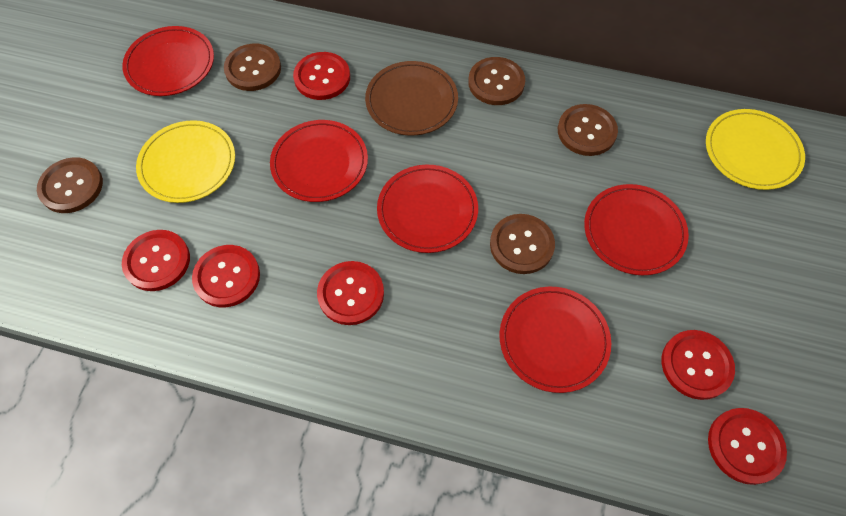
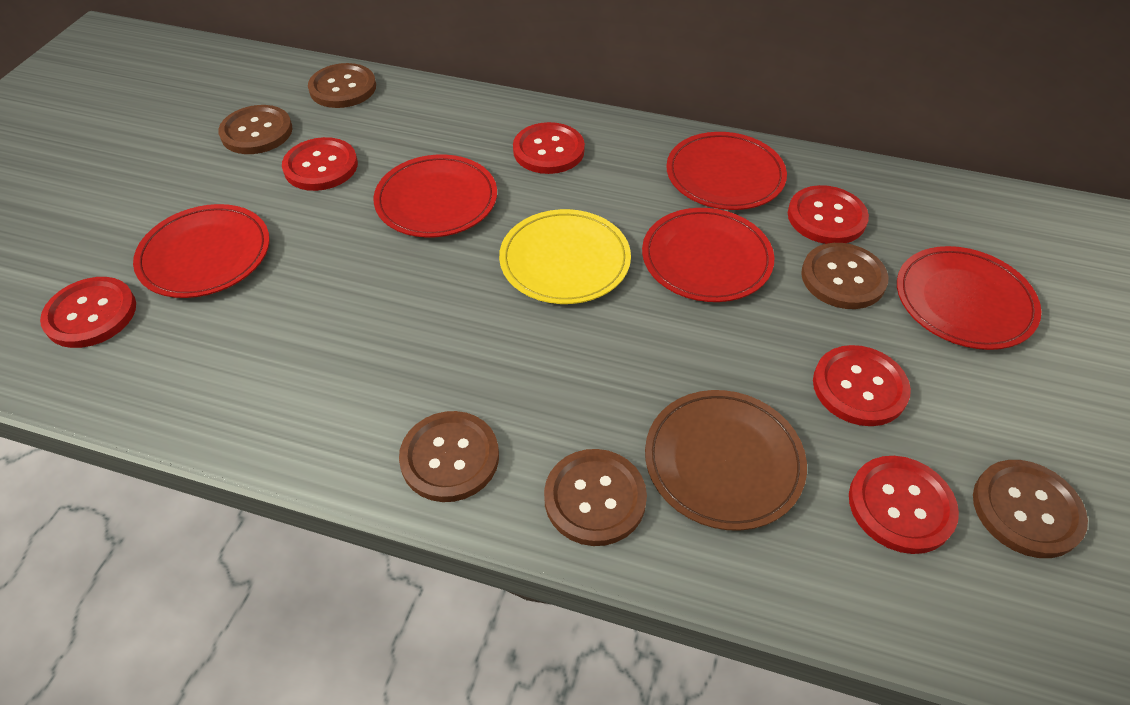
brown button: [37,157,103,213] [224,44,281,91] [468,57,525,105] [490,214,555,274] [558,104,618,156] = 5 -> [218,105,292,154] [308,63,376,108] [399,411,499,502] [544,449,647,546] [801,243,888,309] [973,460,1088,558] = 6
yellow plate: [136,120,235,203] [706,109,805,190] = 2 -> [499,209,631,304] = 1

